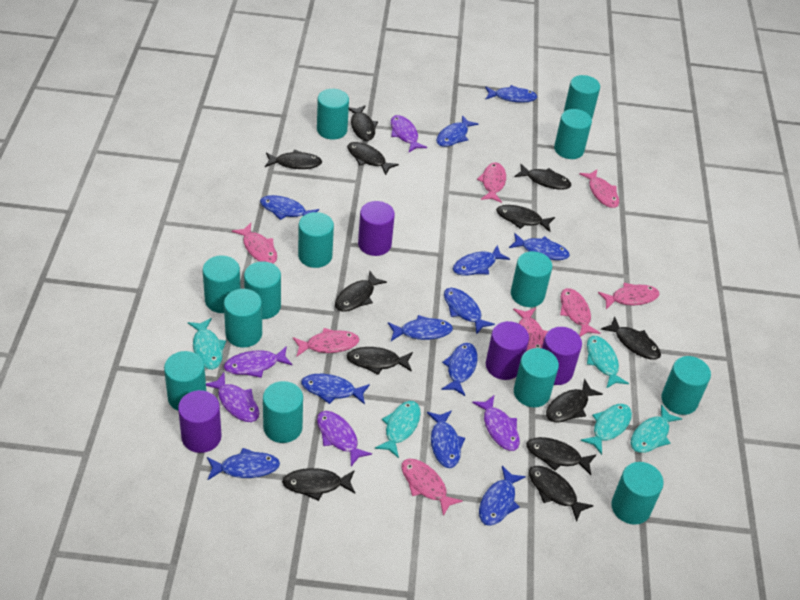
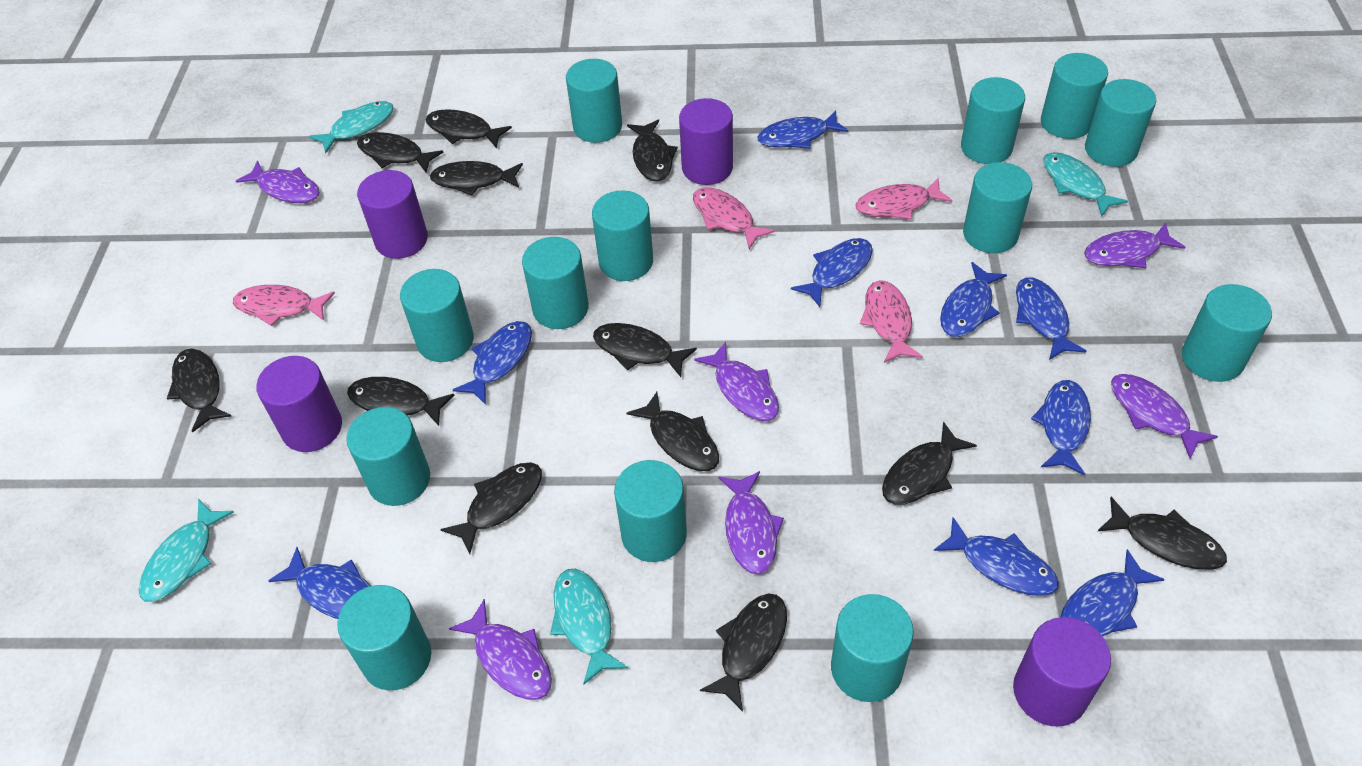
blue fish: [207,448,280,480] [260,195,319,220] [301,374,370,405] [388,315,453,341] [427,410,465,468] [436,115,478,147] [441,343,478,396] [444,288,495,335] [453,245,510,276] [479,466,526,526] [485,85,537,103] [509,233,570,260] = 12 -> [269,547,371,619] [453,321,532,405] [757,110,849,149] [791,238,873,307] [934,517,1059,596] [940,262,1007,337] [1016,277,1087,360] [1031,380,1091,475] [1061,549,1165,636] = 9
pink fish: [232,223,277,264] [293,328,359,356] [402,459,463,516] [477,162,506,203] [513,308,548,351] [560,288,600,337] [579,170,619,208] [598,283,660,309] = 8 -> [233,285,335,326] [693,188,775,249] [856,177,953,220] [860,280,923,363] = 4
purple fish: [206,373,259,422] [224,346,293,378] [317,411,372,466] [391,115,427,152] [472,396,520,451] = 5 -> [236,160,320,203] [449,599,552,700] [694,342,779,421] [718,471,784,574] [1084,223,1185,268] [1111,374,1218,459] = 6
turquoise fish: [188,318,226,369] [375,401,421,458] [580,404,632,455] [587,336,629,388] [631,405,682,453] = 5 -> [139,499,234,602] [309,101,394,153] [550,569,628,685] [1043,152,1128,217] = 4

